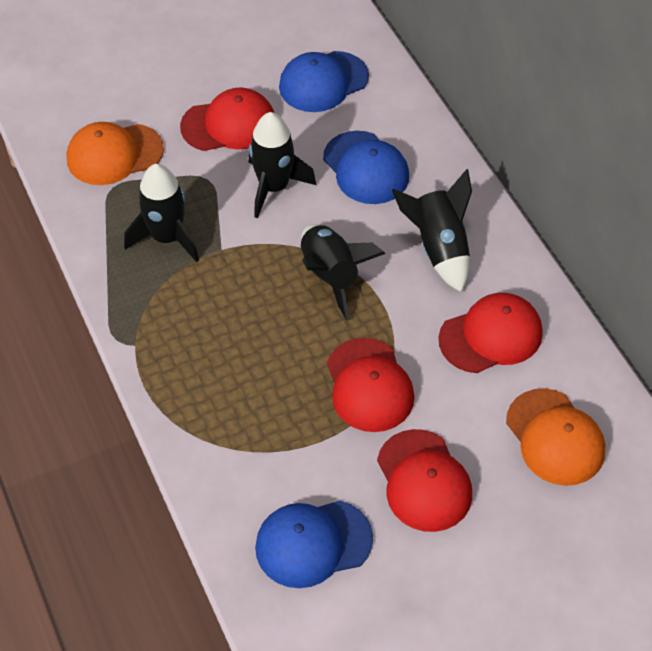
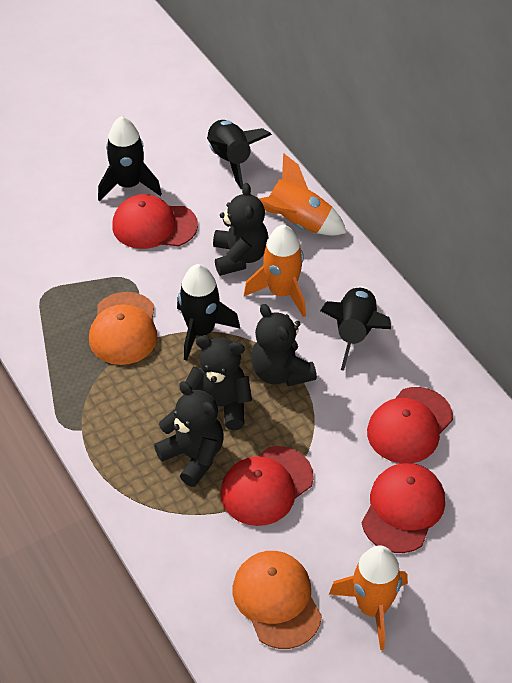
black teddy bear: none = 0 -> [154,381,223,487] [185,336,252,430] [213,183,269,276] [251,304,317,386] = 4
blue cap: [255,501,373,588] [279,51,369,112] [323,131,409,204] = 3 -> none = 0
orange rocket: none = 0 -> [244,225,306,317] [259,153,347,236] [329,545,408,650] = 3

